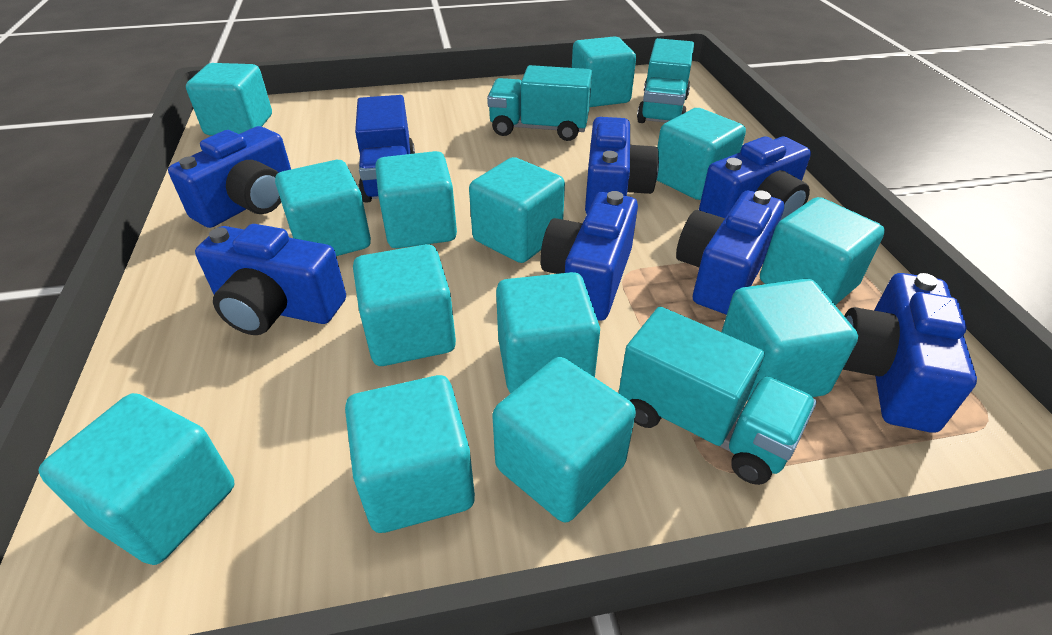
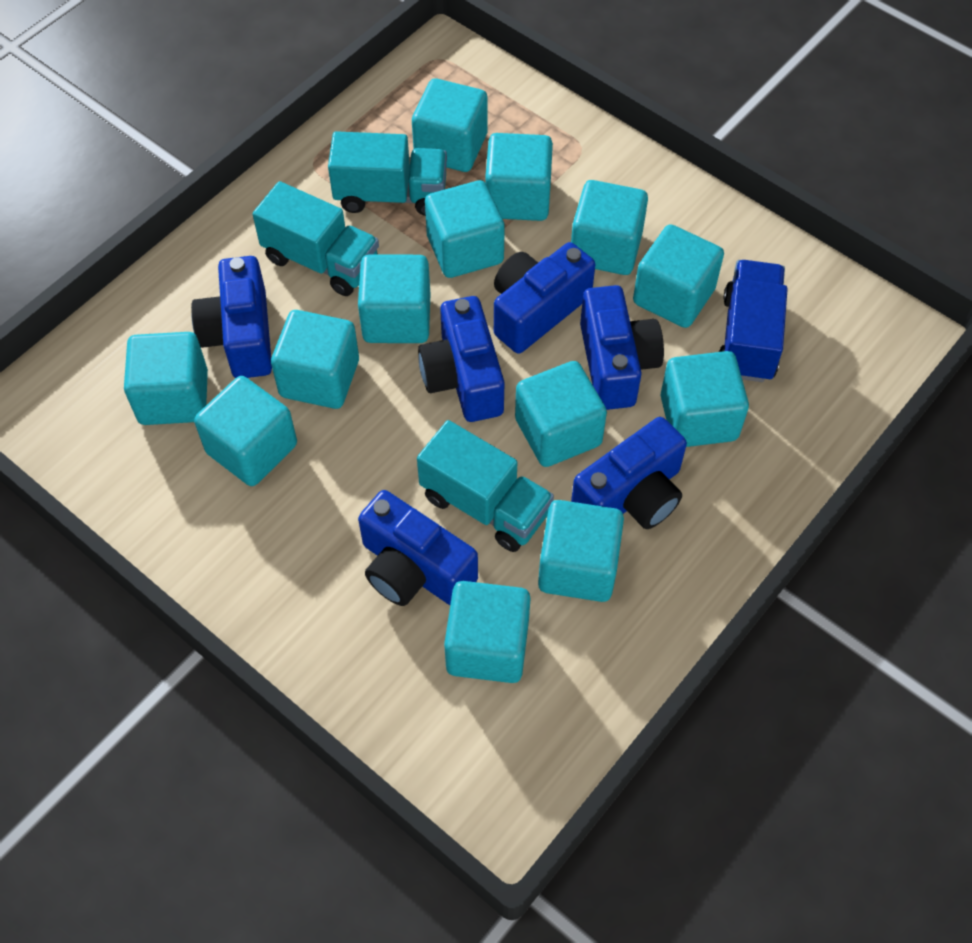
blue camera: [168,126,291,228] [195,224,346,335] [540,191,638,321] [585,117,659,214] [676,191,784,315] [699,136,811,221] [843,273,977,433] = 7 -> [191,256,272,378] [358,490,478,606] [418,296,505,422] [494,242,595,354] [571,417,687,529] [580,285,664,410] = 6

